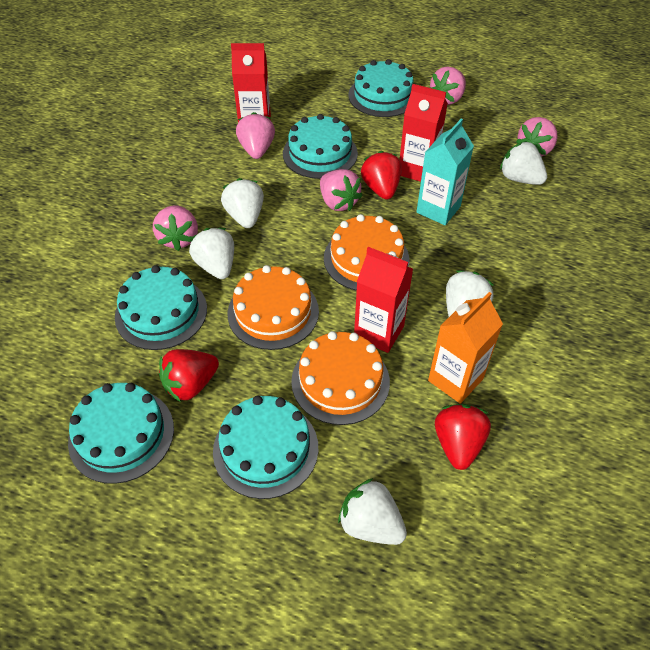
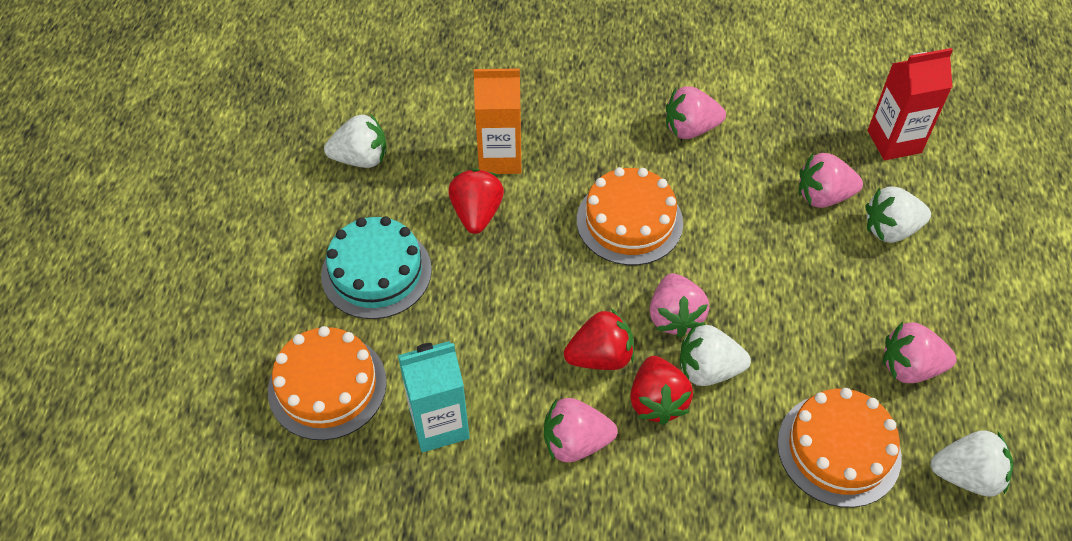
red carton: [231,43,271,122] [354,247,413,353] [399,84,448,182] = 3 -> [868,48,953,160] = 1
turquoise cake: [68,383,174,484] [115,265,207,350] [213,395,318,499] [283,114,358,179] [348,59,413,117] = 5 -> [321,216,432,319] = 1
white strawberry: [189,228,234,279] [221,178,264,228] [338,478,407,545] [446,270,493,317] [500,141,547,185] = 5 -> [324,114,386,168] [680,324,751,386] [865,186,931,243] [930,431,1013,497] = 4

